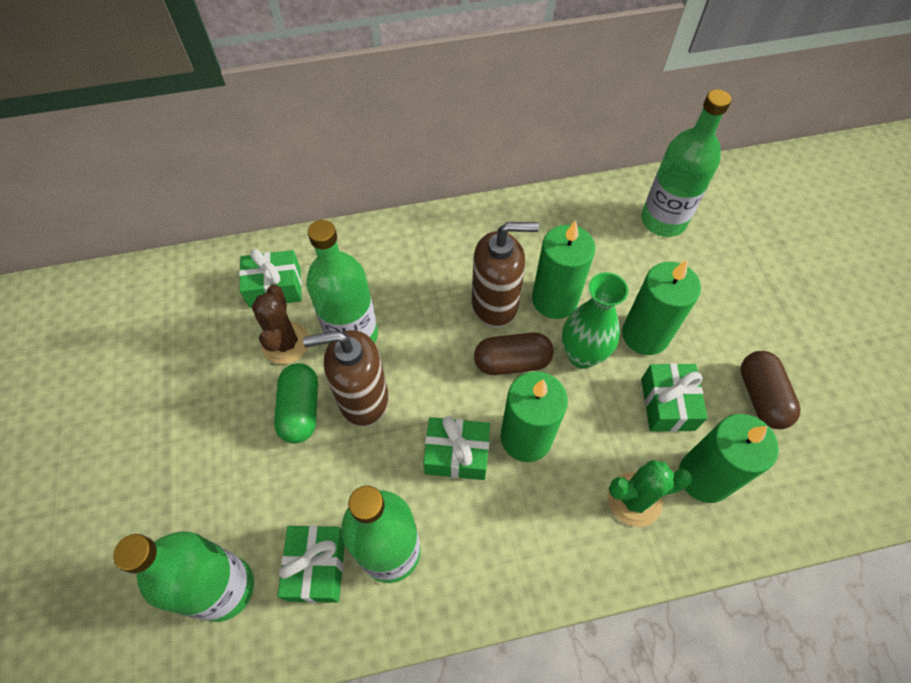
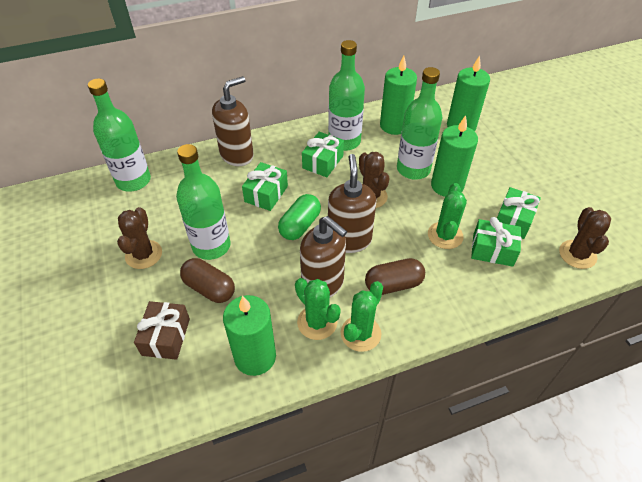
brown cactus: [252,285,309,364] = 1 -> [117,207,162,269] [359,152,390,208] [559,207,611,269] = 3
brown gift: none = 0 -> [134,301,190,360] = 1
brown soap dispenser: [303,330,389,427] [472,222,539,328] = 2 -> [212,76,254,166] [300,216,347,297] [328,154,376,253] = 3
green cactus: [607,460,693,527] = 1 -> [295,278,341,340] [341,281,383,352] [428,183,467,249] = 3
green vase: [562,272,629,369] = 1 -> none = 0

